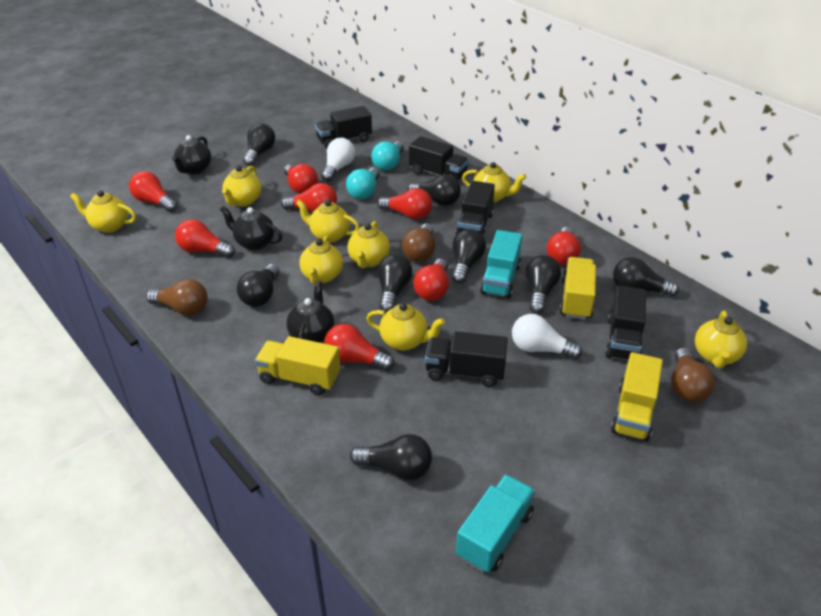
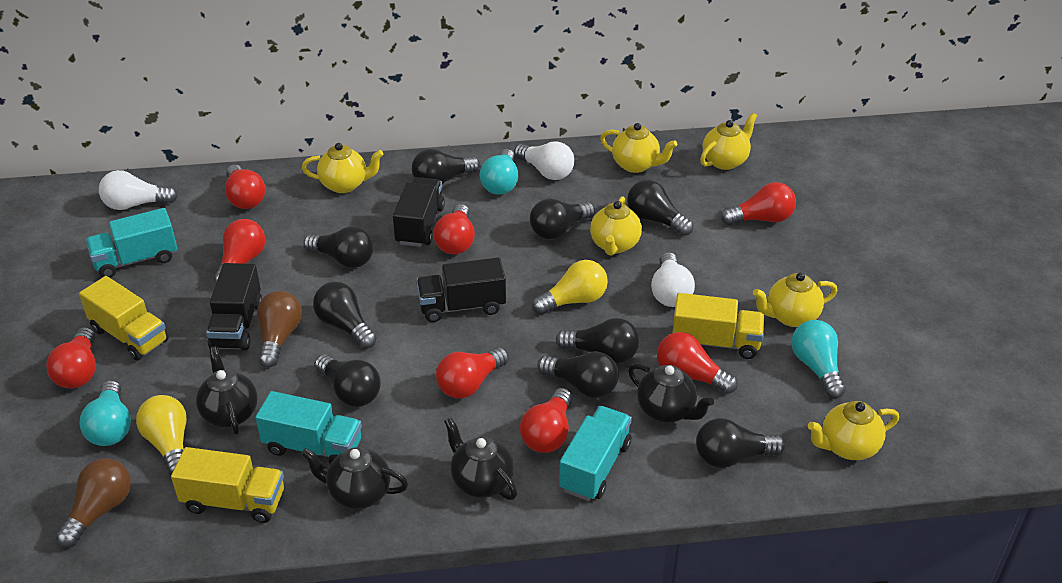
black light bulb: [237,264,280,307] [243,123,275,166] [350,434,432,480] [377,254,412,313] [407,175,461,206] [452,229,486,284] [525,255,561,313] [613,257,679,297] = 8 -> [303,226,374,268] [313,282,377,348] [315,354,381,407] [412,149,480,184] [530,199,595,239] [537,351,619,398] [556,318,640,363] [627,180,693,236] [696,418,785,468] = 9
black teapot: [172,135,211,174] [220,206,282,250] [286,281,334,343] = 3 -> [196,346,258,435] [301,447,408,509] [444,417,517,500] [628,363,714,423] = 4
black truck: [315,106,372,149] [409,136,469,181] [425,331,508,387] [455,181,495,239] [605,285,646,360] = 5 -> [206,263,262,350] [393,177,445,247] [416,257,506,322] = 3
brown light bulb: [146,279,208,315] [402,224,435,262] [671,348,715,402] = 3 -> [56,458,131,548] [257,291,302,368] = 2
turquoise light bulb: [346,167,380,199] [371,141,404,171] = 2 -> [79,380,131,446] [479,149,519,195] [792,320,846,398] = 3
turquoise truck: [456,474,535,573] [480,230,522,299] = 2 -> [86,208,177,278] [255,391,362,464] [559,406,632,501] = 3
white light bulb: [321,138,355,182] [512,314,583,360] = 2 -> [99,170,178,210] [514,141,574,180] [651,252,695,307] = 3
yellow light bulb: none = 0 -> [136,395,187,476] [532,260,608,315] = 2
yellow teapot: [70,191,136,233] [222,166,261,206] [296,200,360,243] [299,236,343,285] [347,221,390,268] [366,303,445,351] [462,162,526,203] [695,311,747,369] = 8 -> [302,143,383,193] [590,196,642,256] [600,123,677,173] [700,113,757,170] [753,273,837,327] [808,401,899,460] = 6

